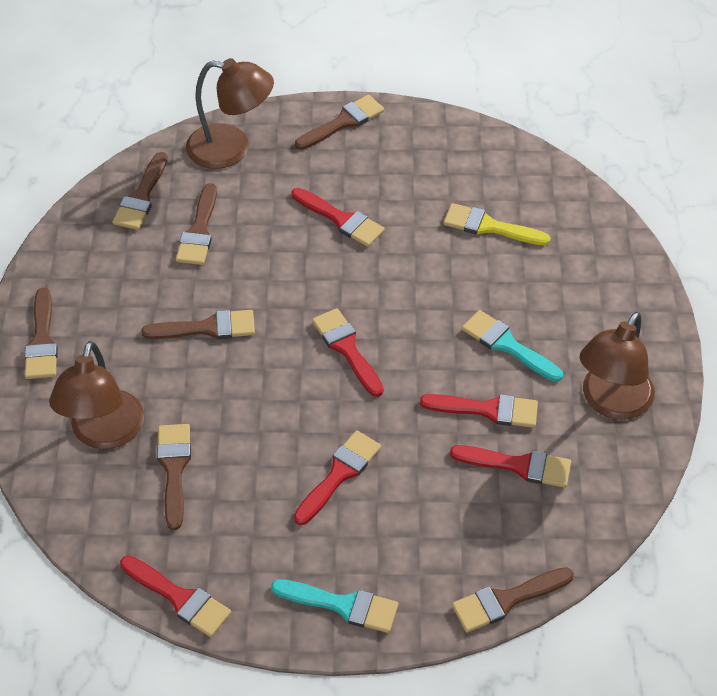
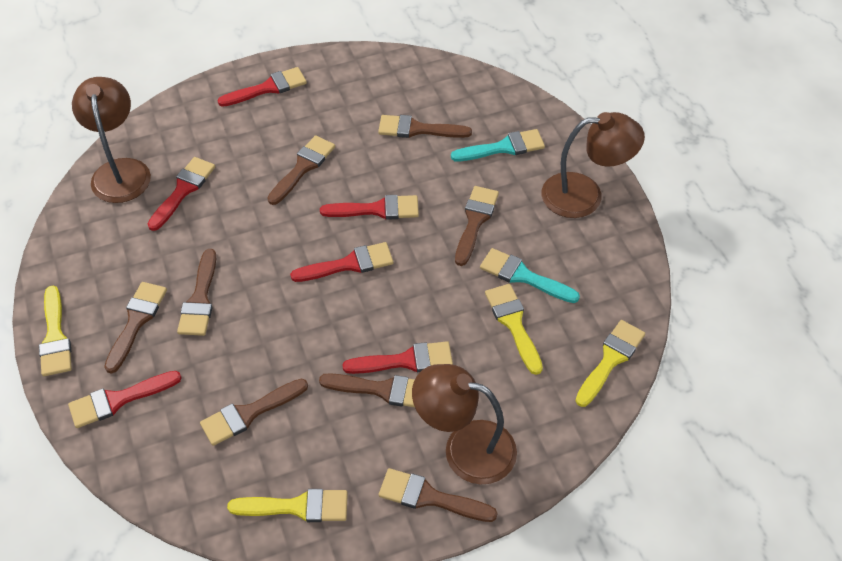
brown brush: [25,288,58,379] [113,152,168,230] [141,310,255,339] [157,424,191,530] [176,183,217,265] [295,95,384,150] [452,567,574,632] = 7 -> [104,282,167,374] [177,249,217,336] [200,379,308,446] [268,135,335,205] [319,373,415,407] [378,115,472,138] [379,468,498,522] [455,186,499,266] = 8
yellow brush: [444,203,551,245] = 1 -> [39,285,72,376] [227,489,348,522] [485,284,543,375] [575,320,645,407] = 4

